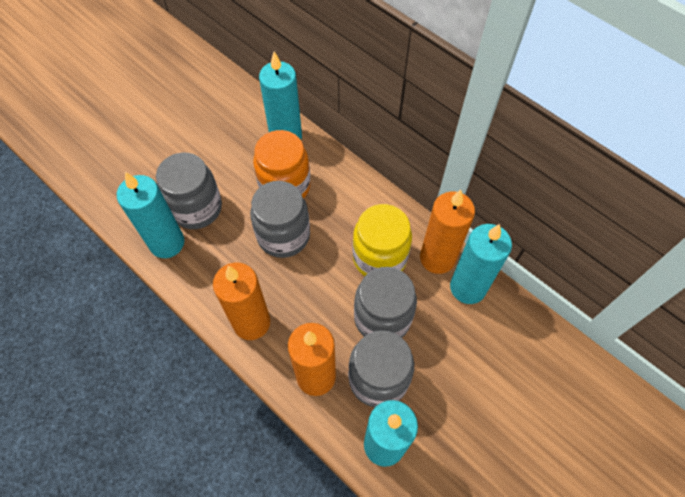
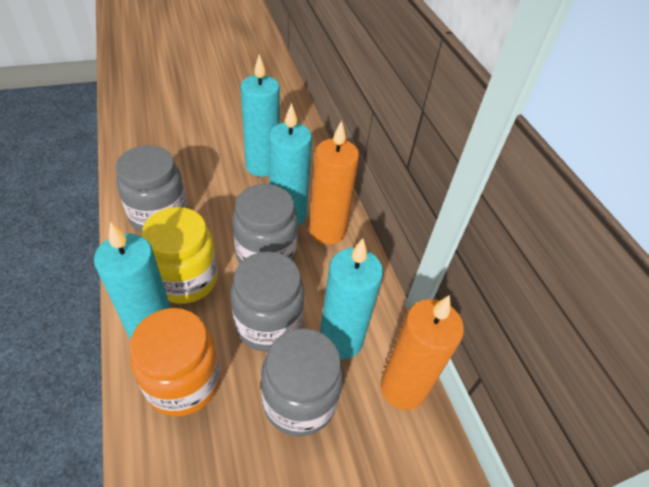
orange candle: [213,263,270,340] [288,323,336,396] [420,190,475,274] = 3 -> [309,120,359,245] [380,295,464,410] = 2

